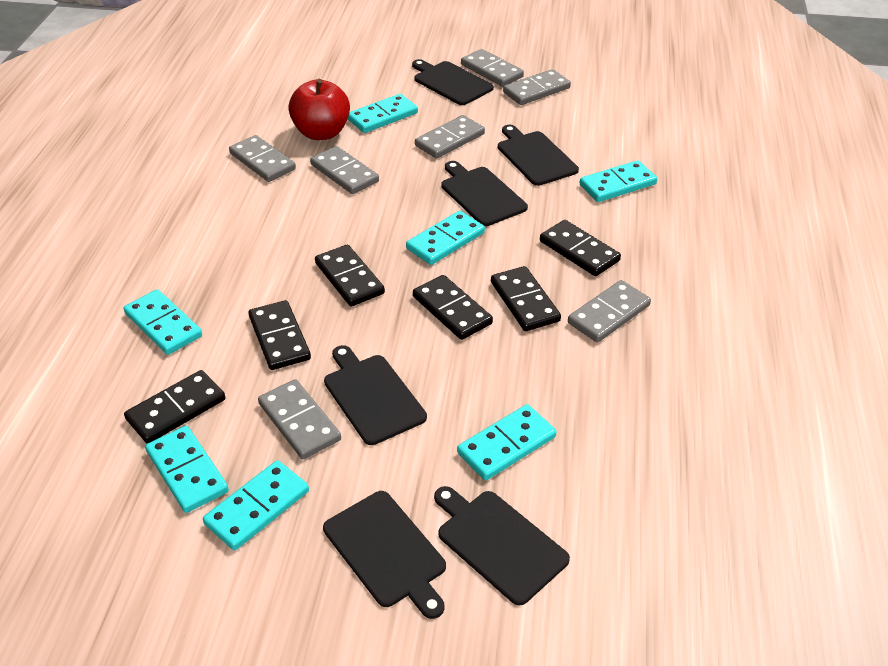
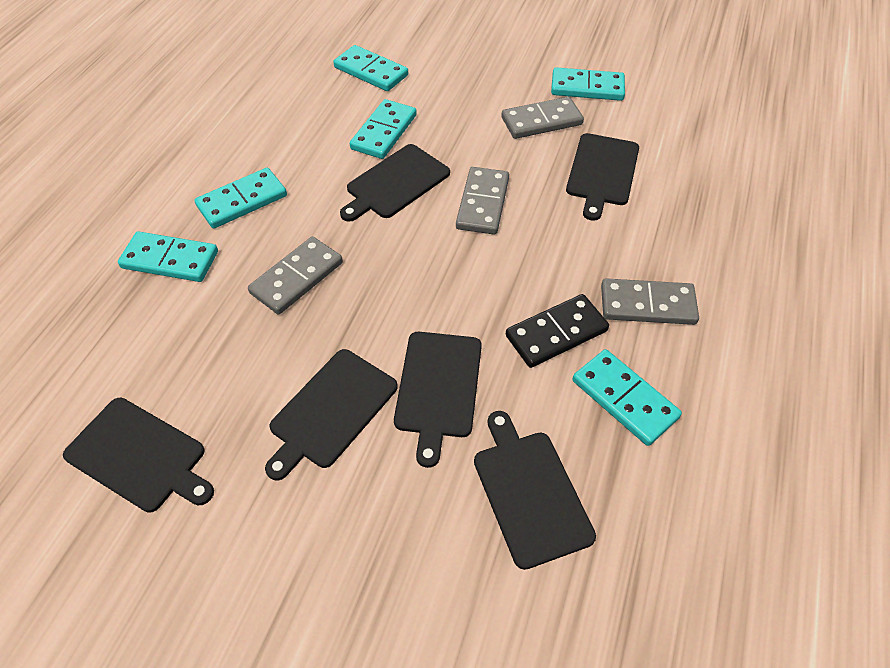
black domino: [124,370,225,444] [248,300,311,370] [315,245,385,306] [413,275,493,340] [491,266,561,331] [540,220,621,276] = 6 -> [506,294,609,368] = 1
grey domino: [229,135,296,182] [258,379,341,459] [310,146,379,194] [415,115,485,159] [461,49,524,87] [503,69,571,105] [568,280,651,343] = 7 -> [248,237,343,315] [456,167,509,235] [501,97,584,139] [601,278,699,325] = 4
red apple: [288,79,350,140] = 1 -> none = 0
turquoise domino: [123,289,202,355] [145,426,229,513] [203,460,309,550] [348,94,418,133] [406,211,485,265] [457,404,556,480] [580,160,657,202] = 7 -> [118,231,218,282] [195,168,287,229] [334,45,408,91] [350,99,417,159] [551,67,625,101] [573,349,682,446] = 6

